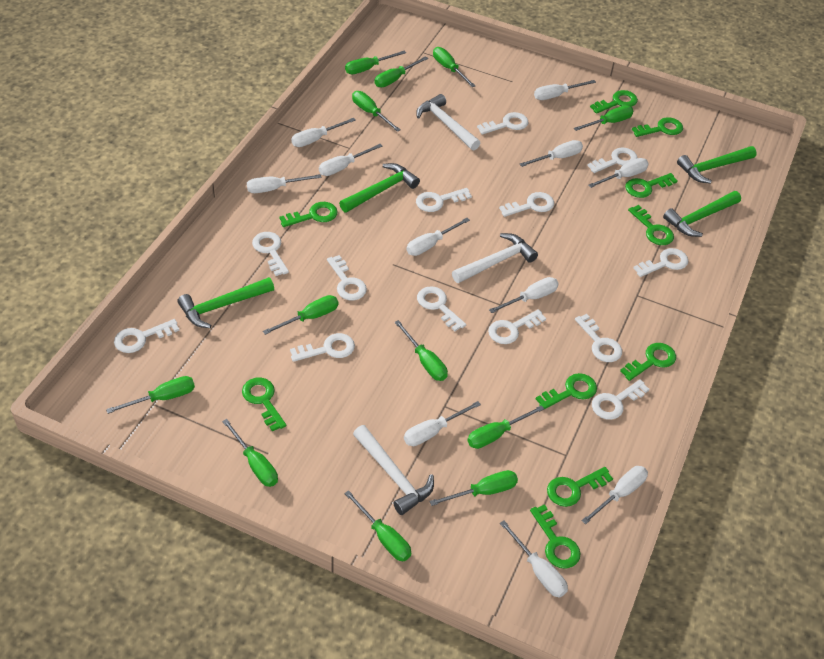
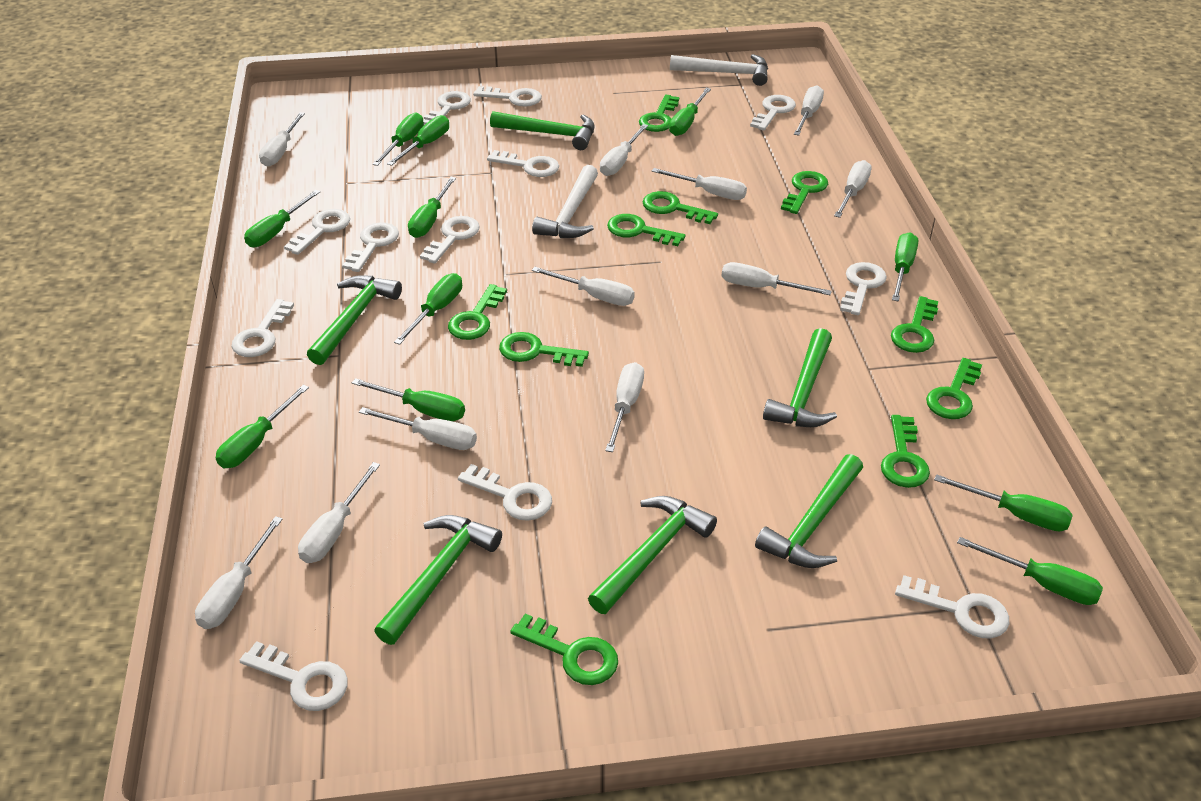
green hammer: [177,277,274,328] [339,163,420,213] [663,191,741,237] [677,146,757,184] = 4 -> [307,275,402,365] [374,515,502,645] [490,111,595,150] [588,496,717,614] [755,454,863,568] [763,328,837,427] = 6
green screwdriver: [106,376,195,414] [222,419,278,487] [263,295,338,335] [344,490,411,561] [345,51,406,74] [352,91,401,132] [374,56,428,87] [394,320,448,381] [429,470,518,506] [433,47,475,87] [467,405,544,449] [574,105,633,131] = 12 -> [216,385,309,468] [244,190,320,247] [352,378,465,421] [372,113,424,166] [387,115,449,166] [394,273,462,345] [408,177,456,238] [669,88,711,136] [892,232,918,302] [934,474,1073,531] [957,537,1103,605] = 11
white hammer: [353,425,434,515] [416,94,480,151] [452,233,538,283] = 3 -> [532,165,598,238] [670,54,768,86] = 2
white key: [114,319,179,353] [252,232,289,276] [290,333,355,362] [327,255,367,300] [416,188,472,212] [417,286,466,331] [477,112,528,134] [488,309,546,344] [499,192,554,217] [575,314,622,362] [587,147,638,173] [592,379,650,420] [633,248,688,277] = 13 -> [232,299,294,357] [239,641,348,711] [284,209,350,255] [342,222,399,272] [420,216,480,264] [423,91,471,125] [458,464,552,521] [473,86,542,107] [487,150,559,177] [750,95,796,131] [840,262,887,315] [895,575,1009,638] = 12

